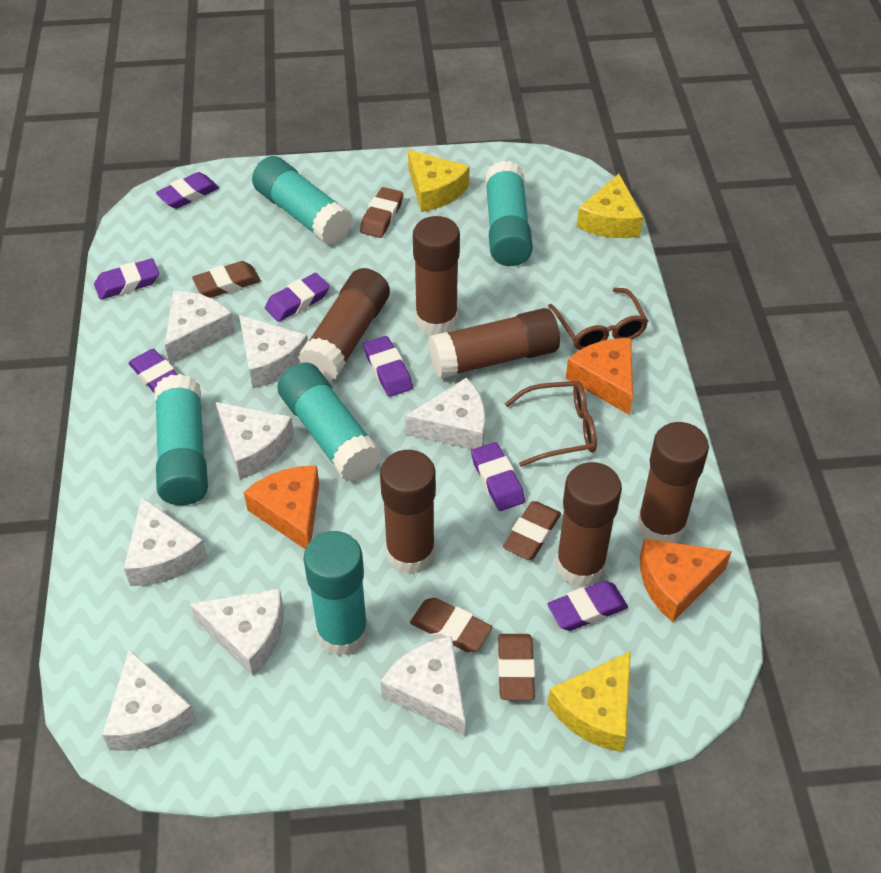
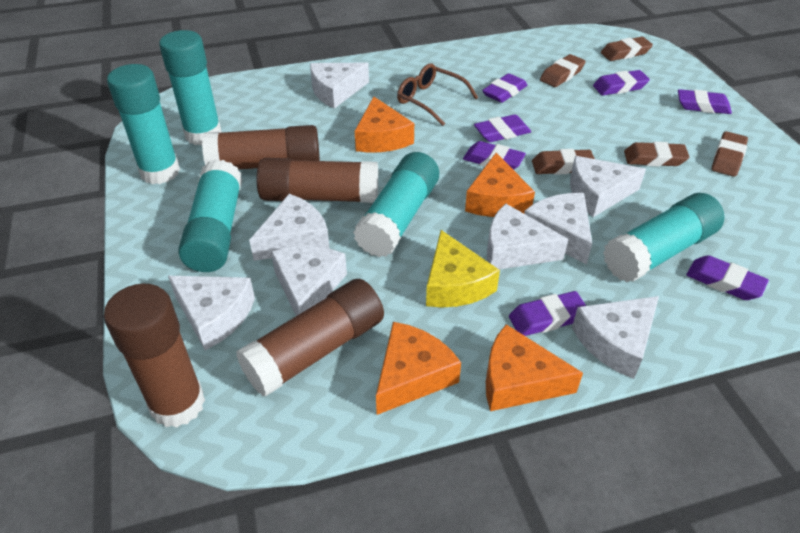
brown glasses: [505,381,597,467] [548,288,648,350] = 2 -> [397,64,478,126] = 1
brown glue stick: [298,268,390,381] [380,450,436,574] [413,216,460,335] [429,308,560,379] [556,462,622,587] [637,422,709,543] = 6 -> [104,283,205,428] [202,125,320,170] [236,279,384,397] [256,158,378,203] = 4
orange cheese: [244,466,319,549] [566,338,633,415] [640,538,732,622] = 3 -> [355,96,414,153] [376,322,461,415] [465,153,535,217] [486,324,583,411] = 4
yellow cheese: [408,150,470,212] [548,651,631,752] [577,174,643,238] = 3 -> [426,230,500,308] = 1

